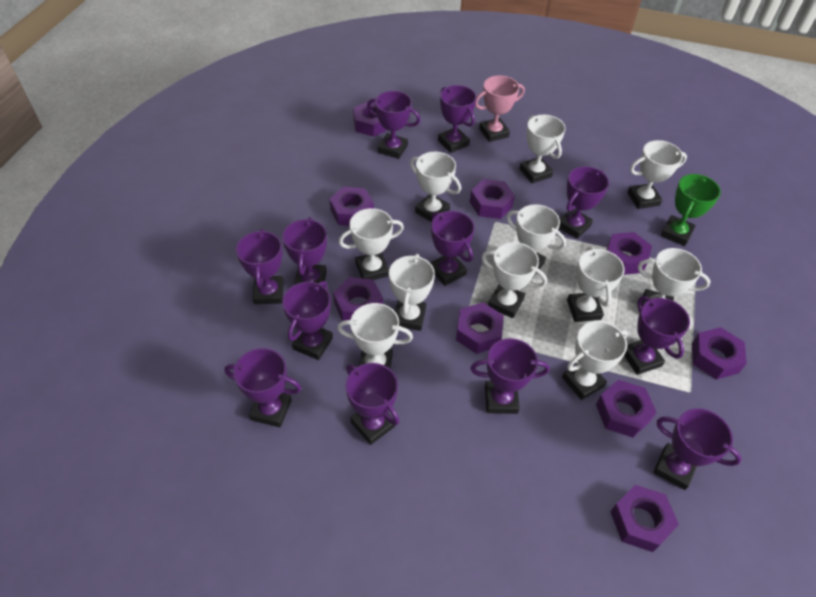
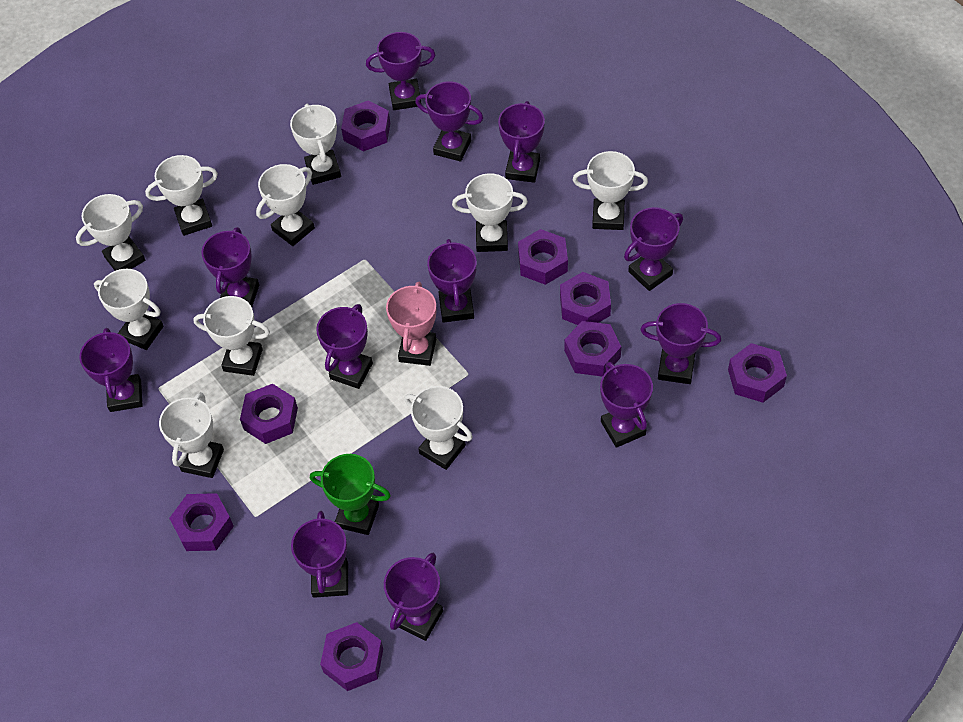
purple nut: [330,187,374,226] [333,277,383,321] [353,101,387,137] [456,302,504,354] [470,179,515,219] [596,380,657,438] [607,232,652,275] [610,485,679,552] [692,327,747,380] = 9 -> [169,493,234,551] [240,384,298,444] [320,622,383,691] [341,100,390,151] [518,229,568,285] [560,272,611,325] [564,321,621,377] [728,343,787,403] = 8
white trophy: [337,303,413,369] [338,208,404,280] [389,254,435,331] [410,152,461,222] [482,242,547,318] [506,204,566,277] [520,115,566,183] [562,321,628,400] [567,247,625,322] [627,140,687,209] [638,248,710,314] = 11 -> [76,194,145,271] [94,269,164,350] [145,155,218,236] [159,392,224,478] [193,296,270,376] [256,164,315,246] [290,104,341,185] [404,386,473,470] [452,173,528,252] [573,151,648,230] = 10

